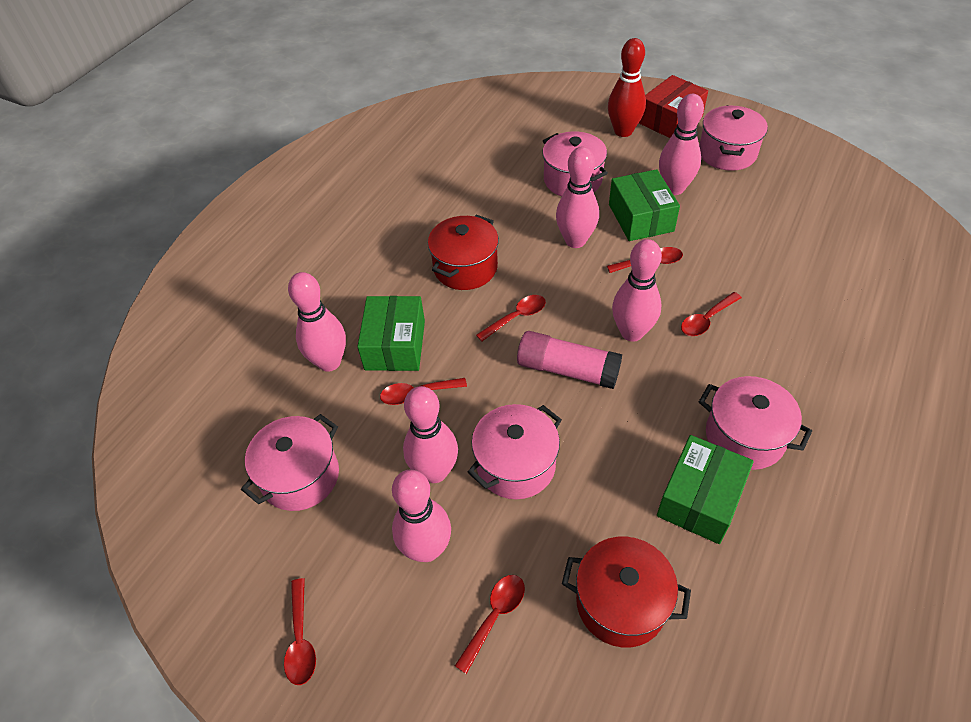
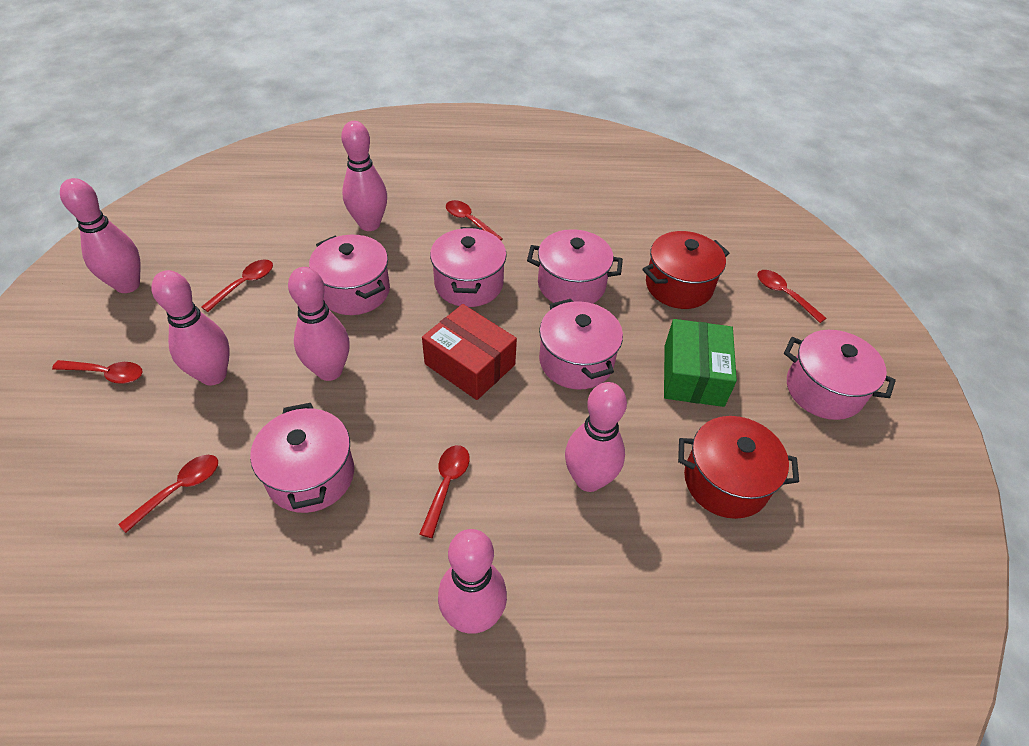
green box: [357,296,425,371] [609,169,680,241] [657,435,754,544] = 3 -> [664,319,737,407] = 1
pink glue stick: [517,331,622,389] = 1 -> none = 0
pink pot: [241,414,339,511] [468,404,562,499] [542,132,608,196] [699,105,768,171] [699,376,812,470] = 5 -> [250,403,354,513] [309,235,390,315] [430,227,507,307] [527,229,623,304] [539,299,623,390] [784,330,896,420] = 6
red bowling pin: [608,38,646,137] = 1 -> none = 0

